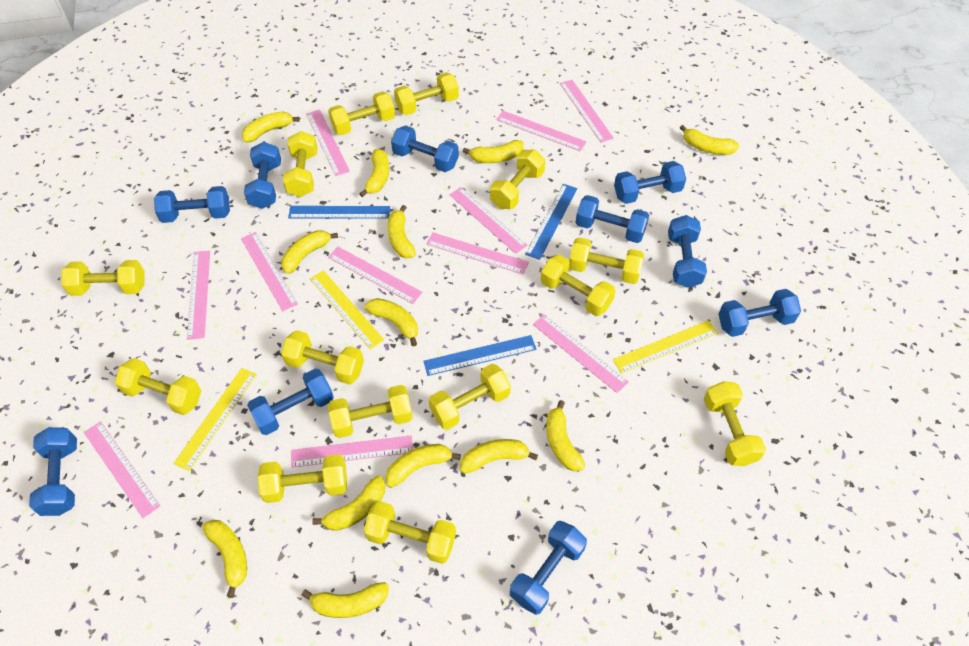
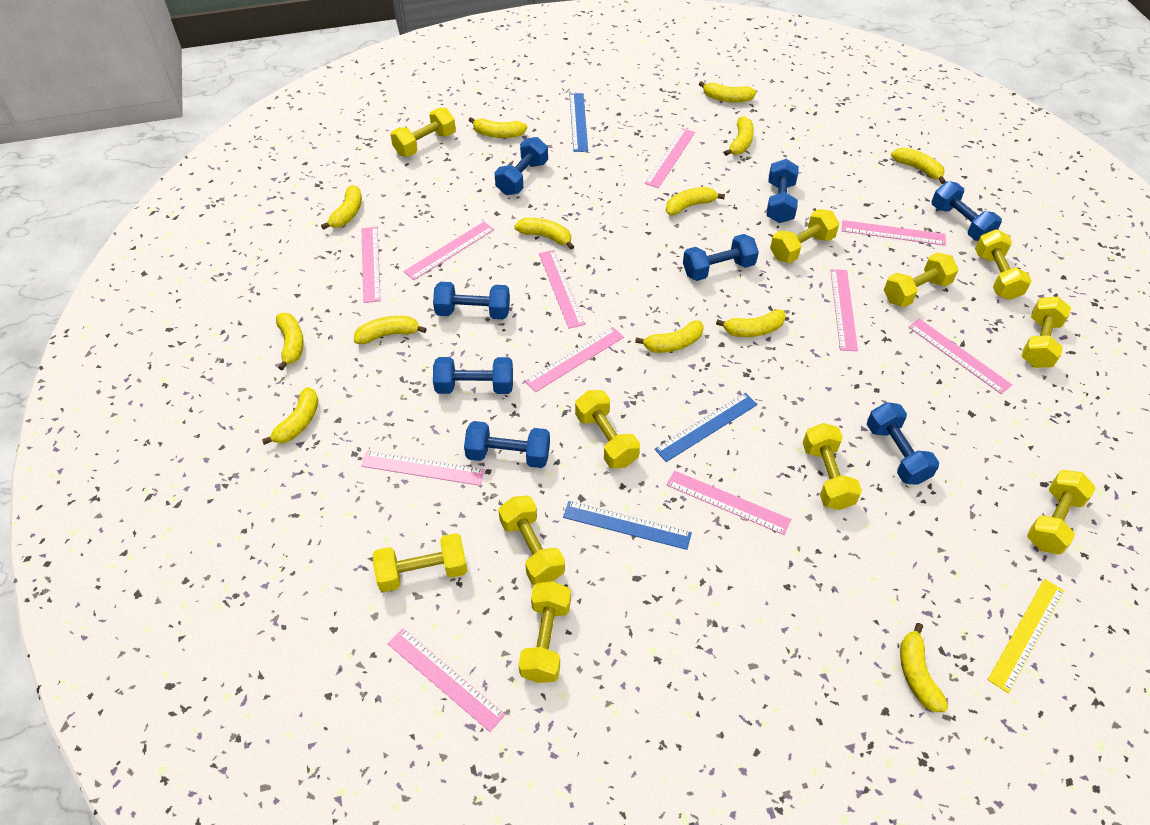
blue dumbbell: [29,427,77,516] [154,186,230,223] [244,142,281,209] [247,369,334,435] [391,125,459,172] [510,521,587,615] [575,195,649,243] [614,161,686,204] [668,215,707,288] [719,289,801,337] = 10 -> [433,282,510,319] [433,357,513,394] [464,421,550,468] [494,137,548,195] [683,234,759,281] [767,159,799,223] [867,402,939,485] [932,181,1002,241] = 8
yellow dumbbell: [62,260,145,296] [115,358,201,415] [258,454,347,503] [281,330,364,384] [283,131,318,197] [328,91,395,135] [328,385,413,438] [364,501,456,564] [394,72,459,115] [429,364,511,430] [490,150,545,209] [541,255,616,316] [569,237,644,284] [704,381,766,466] = 14 -> [373,533,467,592] [390,108,456,157] [498,496,565,585] [518,581,571,683] [575,390,640,469] [770,209,840,263] [803,423,862,510] [884,253,959,307] [975,229,1032,300] [1022,297,1071,368] [1027,470,1096,554] = 11
yellow ruler: [173,368,257,471] [310,270,384,349] [613,320,718,374] = 3 -> [988,579,1064,693] = 1

